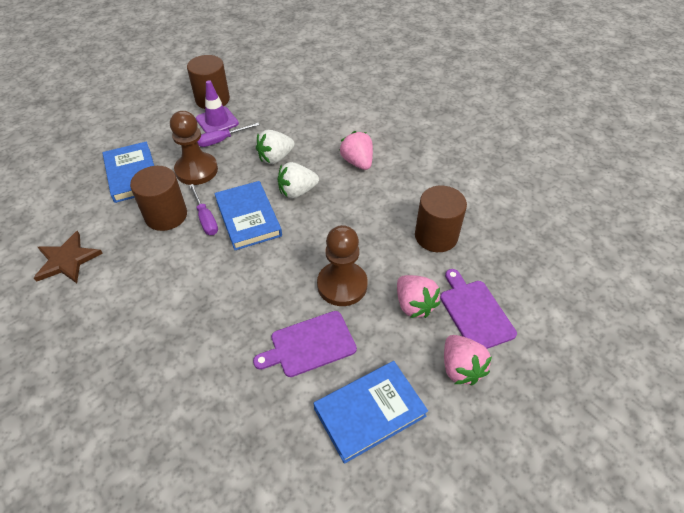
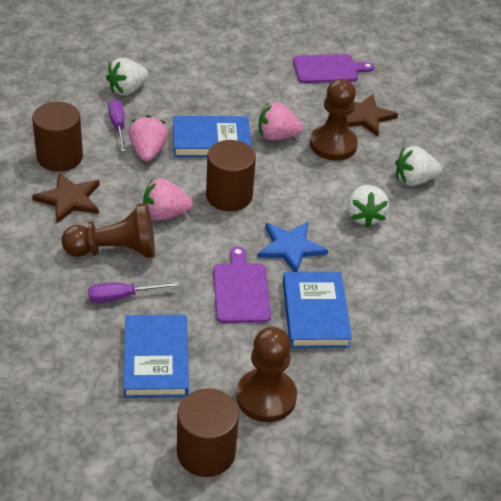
blue star: none = 0 -> [257,222,328,272] = 1
brown pawn: [170,111,218,185] [317,225,368,306] = 2 -> [61,203,155,258] [236,327,297,422] [310,79,358,161] = 3
brown star: [34,231,103,283] = 1 -> [32,172,100,223] [347,94,398,137] = 2
purple traffic cone: [196,80,239,133] = 1 -> none = 0
white strawberry: [256,130,294,164] [277,162,319,198] = 2 -> [106,58,149,96] [347,185,389,227] [396,146,442,186] = 3

